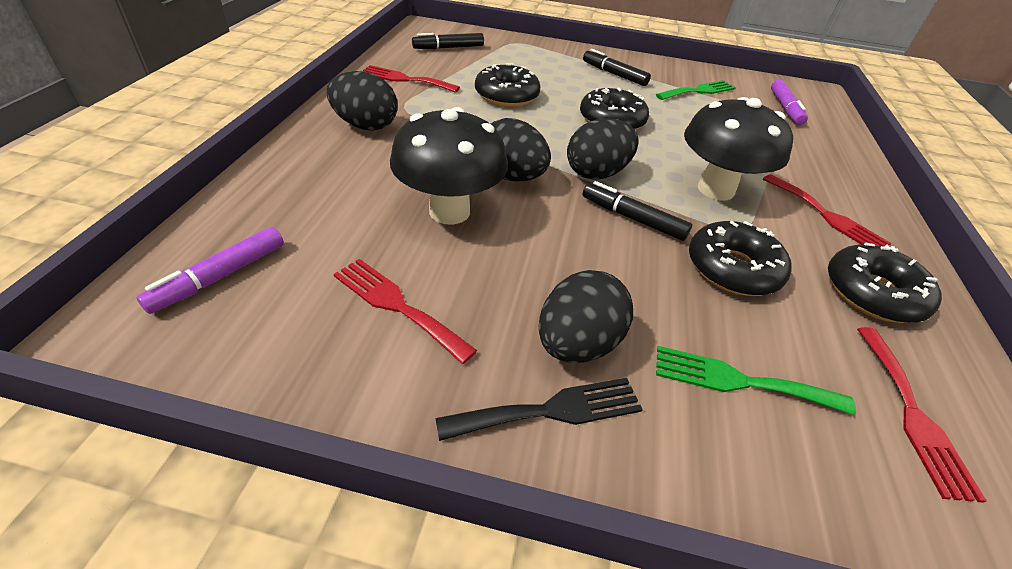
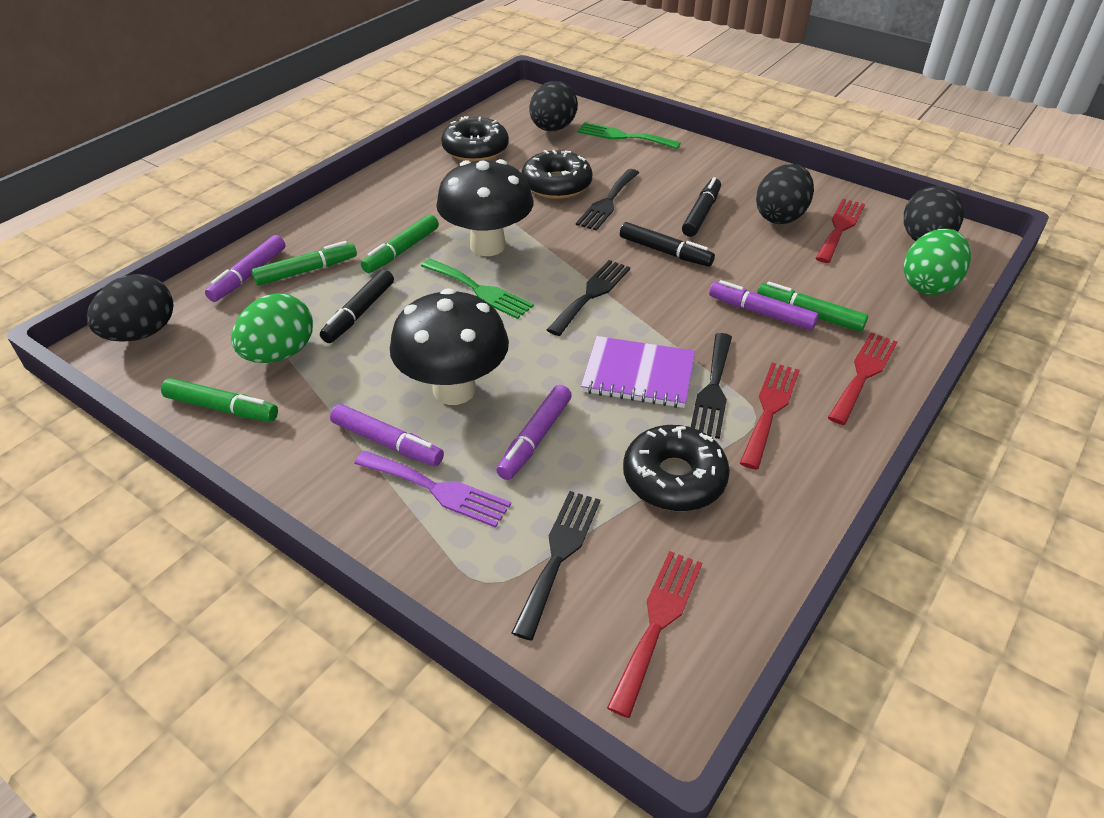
black donut: [475,63,540,107] [580,87,649,130] [689,221,792,296] [828,242,942,323] = 4 -> [441,116,509,162] [521,150,593,199] [623,425,730,511] = 3
black fork: [435,378,643,441] = 1 -> [511,491,600,641] [547,260,630,336] [576,169,639,231] [691,333,732,439] = 4
green egg: none = 0 -> [231,293,313,363] [904,229,971,295] = 2
green marker: none = 0 -> [161,378,278,422] [252,241,357,285] [361,214,439,273] [757,282,868,332] = 4
purple fork: none = 0 -> [354,451,511,528] = 1
purple marker: [136,227,284,314] [771,80,808,125] = 2 -> [205,235,285,302] [330,404,444,466] [496,385,572,480] [709,280,819,330] = 4
purple notebook: none = 0 -> [581,336,695,408] = 1

